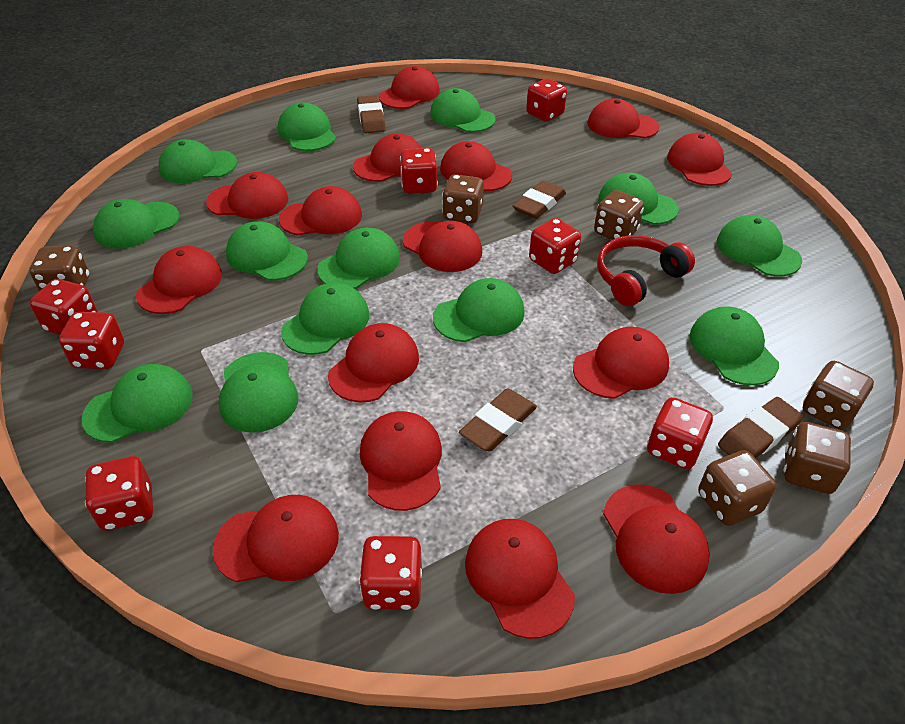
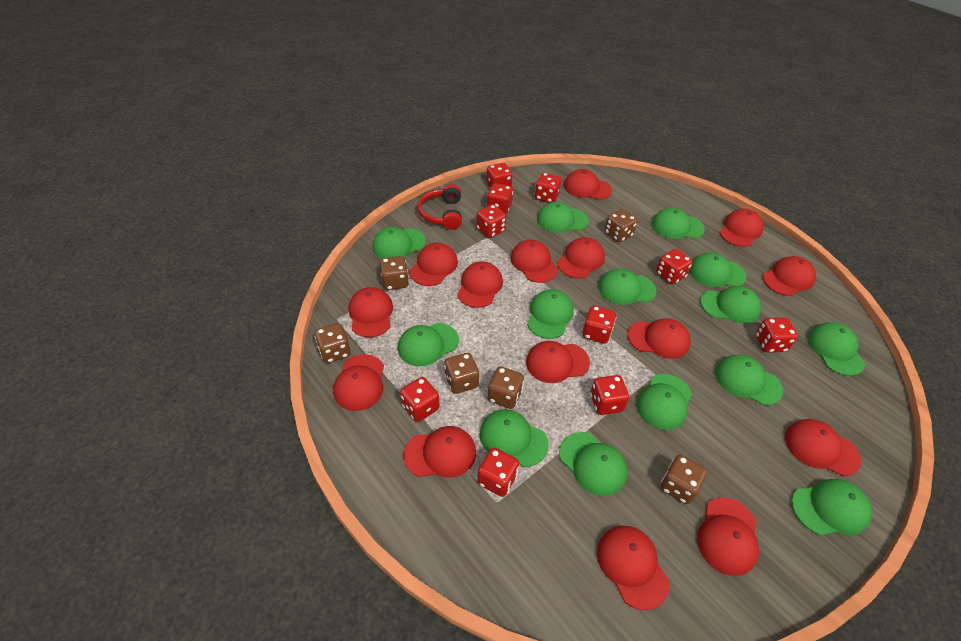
brown eraser: [357,95,386,133] [459,389,537,452] [513,180,566,219] [718,397,804,458] = 4 -> none = 0
green cap: [81,364,193,443] [93,199,179,249] [159,139,237,183] [219,352,298,433] [226,221,308,281] [278,102,336,151] [281,283,370,355] [317,228,400,289] [430,88,496,132] [433,278,525,342] [598,172,679,225] [690,306,779,386] [717,215,802,276] = 13 -> [373,227,426,259] [398,323,459,367] [480,409,549,467] [527,289,574,339] [537,202,588,233] [559,432,627,496] [599,269,657,305] [637,374,692,430] [652,208,705,239] [689,253,747,287] [700,286,761,323] [715,355,783,405] [791,479,872,535] [808,322,865,376] = 14
red dice: [30,279,97,335] [59,312,124,369] [85,456,153,531] [359,536,422,610] [400,148,438,194] [526,79,567,122] [529,218,581,274] [647,397,713,469] = 8 -> [400,377,440,422] [476,205,506,238] [477,448,519,497] [486,163,512,188] [487,183,513,214] [535,173,561,203] [582,305,616,344] [590,375,629,415] [656,249,693,285] [756,318,798,353] = 10

